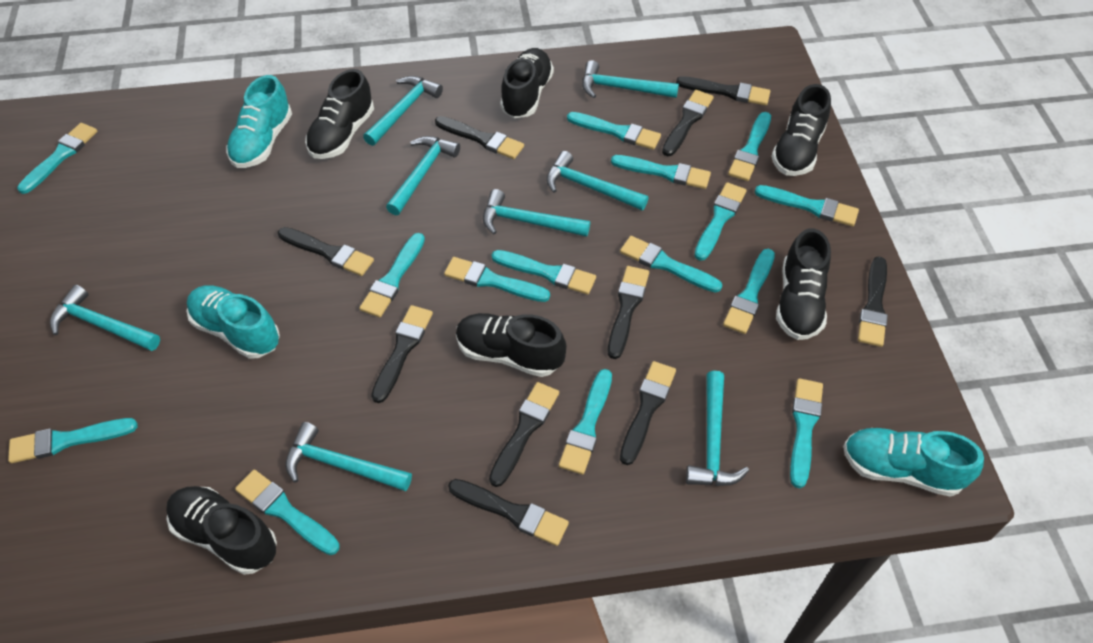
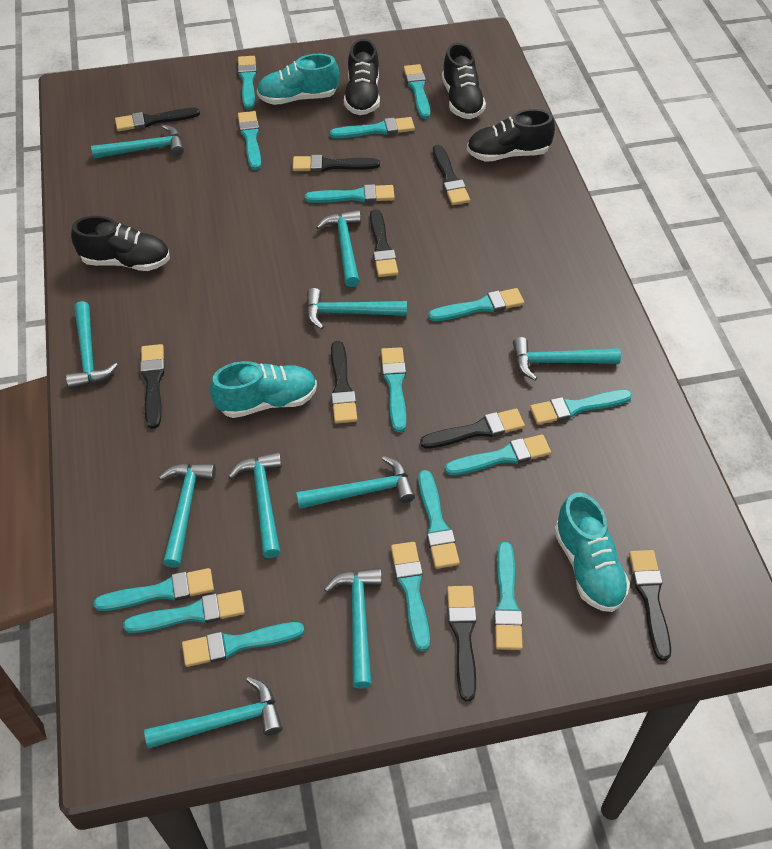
black brush: [278,227,374,276] [371,305,433,403] [435,116,524,159] [448,479,569,546] [489,382,559,487] [608,266,649,359] [620,361,676,465] [662,90,714,156] [676,76,770,105] [858,256,888,347] = 10 -> [115,108,200,131] [140,344,165,429] [293,155,380,172] [331,341,357,424] [370,209,398,277] [420,409,525,449] [433,145,470,205] [447,586,477,701] [629,550,671,661] = 9
black shoe: [166,486,277,575] [305,69,374,159] [456,313,566,377] [500,48,554,118] [771,84,831,176] [776,228,831,340] = 6 -> [71,216,170,271] [344,39,380,115] [442,43,486,119] [467,109,555,162] = 4
turquoise hammer: [50,285,160,351] [285,422,412,491] [363,76,443,146] [386,136,460,215] [483,189,590,237] [546,151,648,211] [582,60,679,98] [686,371,749,486] = 8 -> [66,301,118,389] [91,125,184,159] [144,677,283,749] [159,463,216,568] [228,452,282,558] [296,456,415,509] [306,288,407,329] [316,210,361,287] [324,568,382,689] [513,337,621,381] = 10

